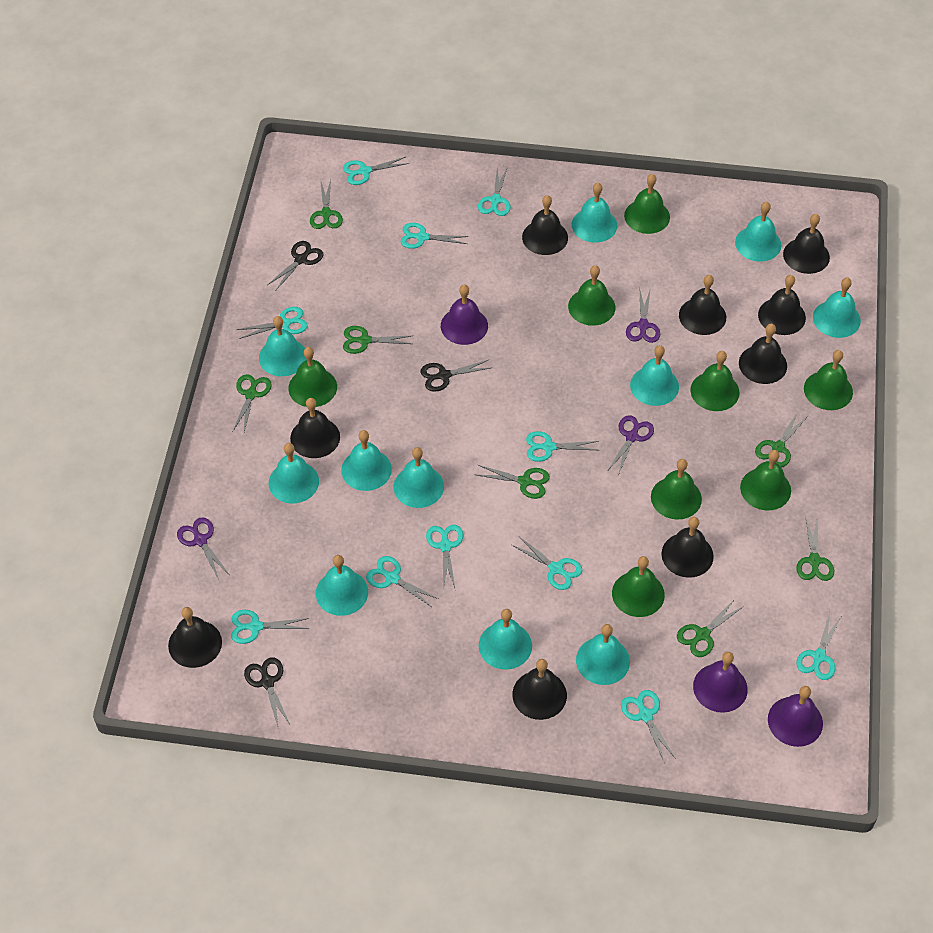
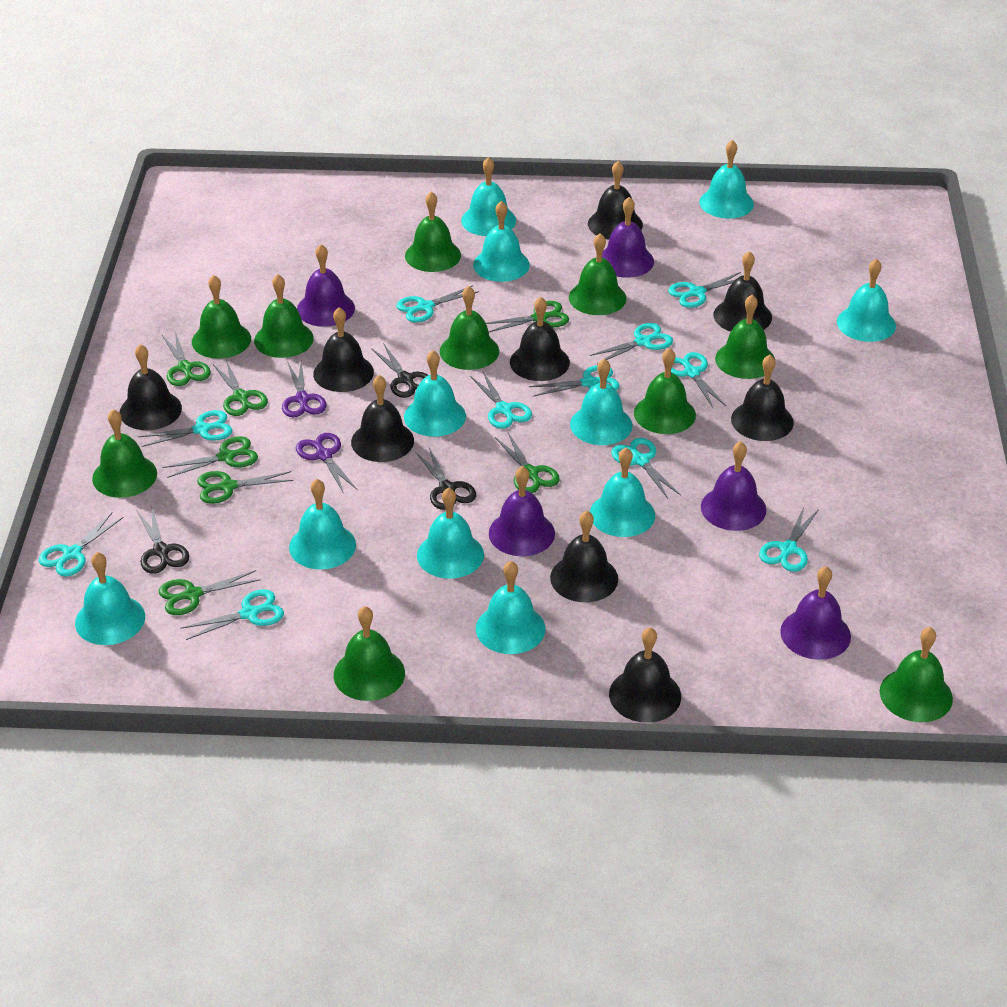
green bell: [288,347,337,407] [568,265,615,326] [612,556,665,617] [624,174,670,234] [651,459,702,519] [690,351,740,411] [740,450,791,510] [804,350,853,410] = 8 -> [92,409,157,498] [192,275,251,359] [254,274,314,358] [334,606,405,701] [405,192,461,272] [440,286,499,370] [569,233,627,315] [634,348,696,434] [715,295,775,379] [880,627,953,722] = 10
purple bell: [441,285,488,345] [693,652,748,713] [768,686,823,747] = 3 -> [297,244,355,327] [489,466,555,556] [602,197,654,278] [701,441,767,531] [780,566,851,660] = 5
purple scissors: [177,517,229,578] [608,415,654,475] [626,291,660,343] = 3 -> [282,360,327,418] [296,433,357,494] = 2

